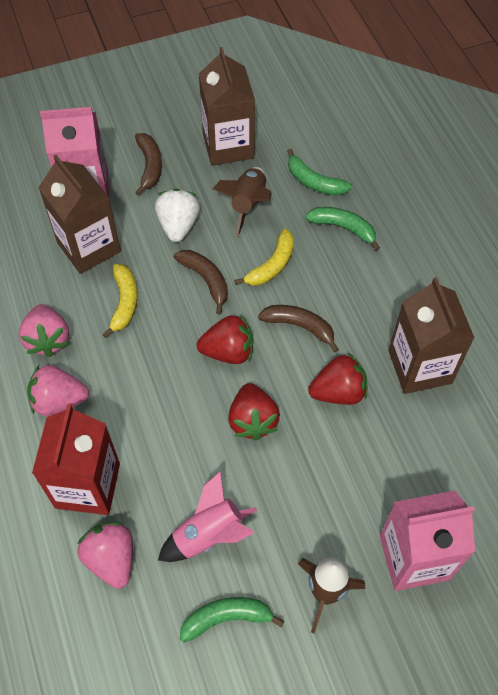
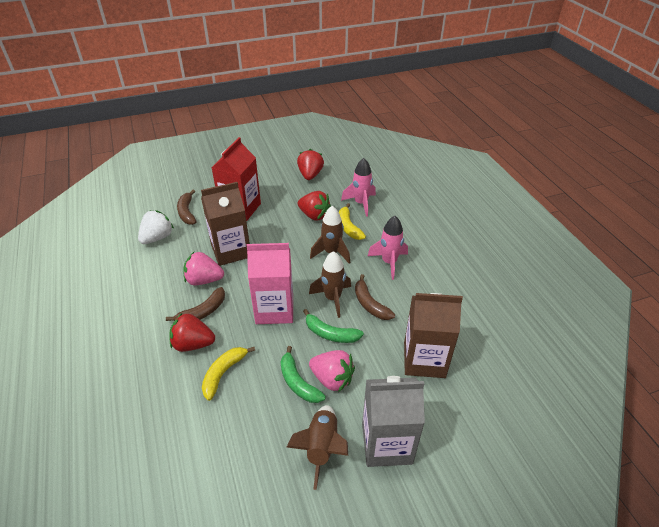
brown carton: [38,154,121,274] [199,47,255,166] [388,277,475,394] = 3 -> [201,182,250,266] [404,293,463,378] = 2
brown rocket: [212,167,272,237] [297,558,365,634] = 2 -> [287,405,348,490] [309,251,351,318] [310,206,350,264] = 3
green banana: [180,597,284,642] [287,149,352,195] [305,207,380,251] = 3 -> [281,346,326,403] [303,309,364,343] = 2
grey carton: none = 0 -> [362,376,425,467] = 1
pink carton: [40,107,110,201] [380,491,475,591] = 2 -> [247,243,293,324] = 1
pink rocket: [158,470,257,562] = 1 -> [341,158,376,217] [368,216,408,280] = 2
pink strawberry: [19,304,69,357] [27,365,89,416] [77,522,133,589] = 3 -> [184,252,224,285] [309,350,355,392] = 2

